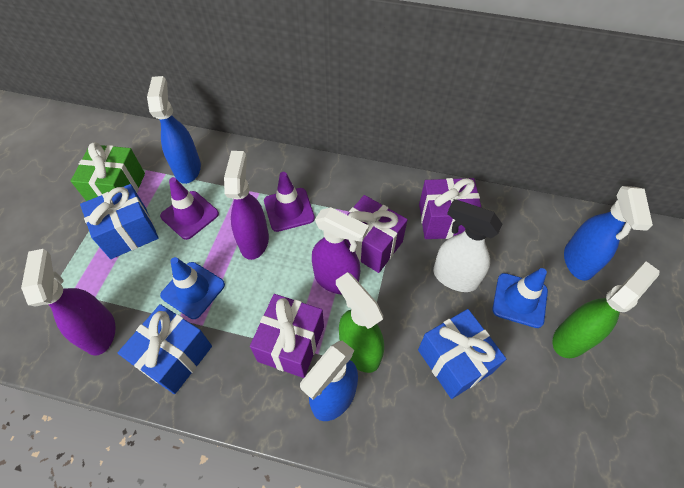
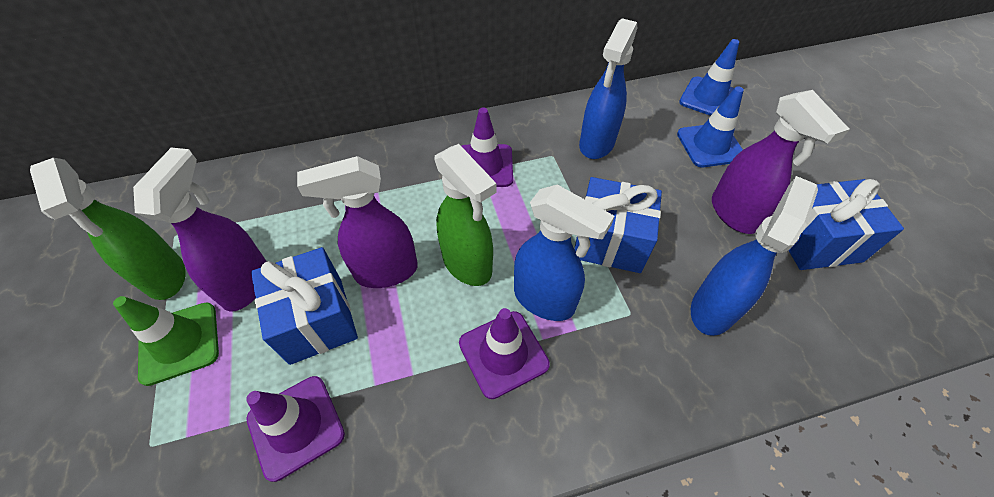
green gift: [71,142,145,201] = 1 -> none = 0
green traffic cone: none = 0 -> [113,296,219,386] = 1
purple gift: [250,294,324,378] [345,195,407,273] [419,178,482,239] = 3 -> none = 0
purple traffic cone: [160,177,219,240] [264,172,315,232] = 2 -> [246,376,345,482] [459,308,550,399] [462,108,513,187] = 3
white spray bottle: [433,199,502,292] = 1 -> none = 0

